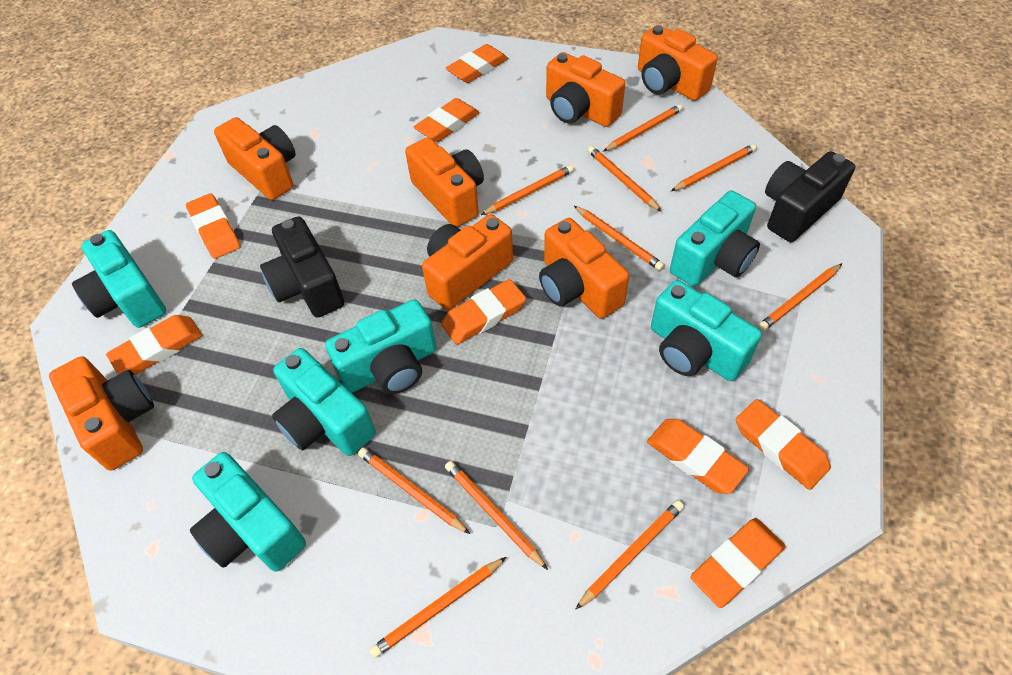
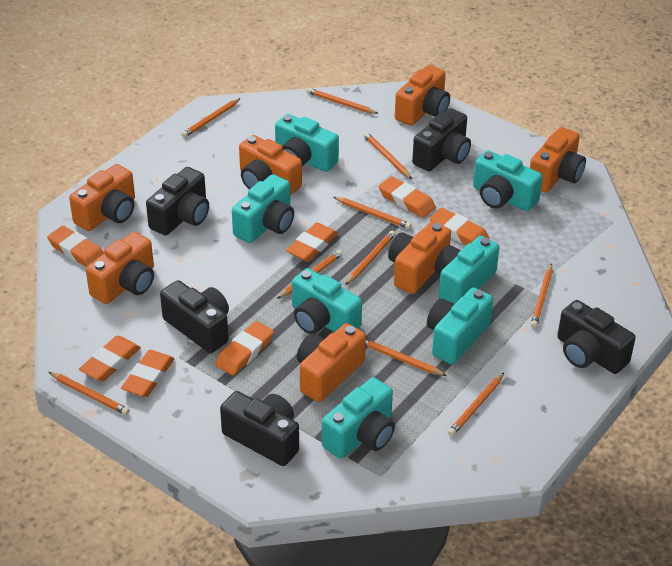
black camera: [260,216,344,318] [765,151,855,242] = 2 -> [146,167,209,236] [160,280,229,353] [220,391,299,466] [412,108,471,171] [557,300,636,374] = 5
orange eraser: [106,315,203,375] [186,193,241,259] [414,98,480,142] [441,279,526,344] [446,44,508,83] [647,419,749,494] [690,518,785,608] [736,399,831,490] = 8 -> [47,226,104,267] [79,336,141,381] [121,350,175,397] [215,321,274,376] [286,222,338,262] [378,176,436,218] [430,208,489,245] = 7
turquoise camera: [72,230,166,328] [190,452,306,572] [272,348,376,456] [325,299,437,395] [651,280,762,381] [670,191,760,287] = 6 -> [232,174,294,243] [275,114,339,172] [292,268,362,334] [322,377,395,459] [427,288,493,365] [435,236,499,304] [473,150,543,211] = 7

